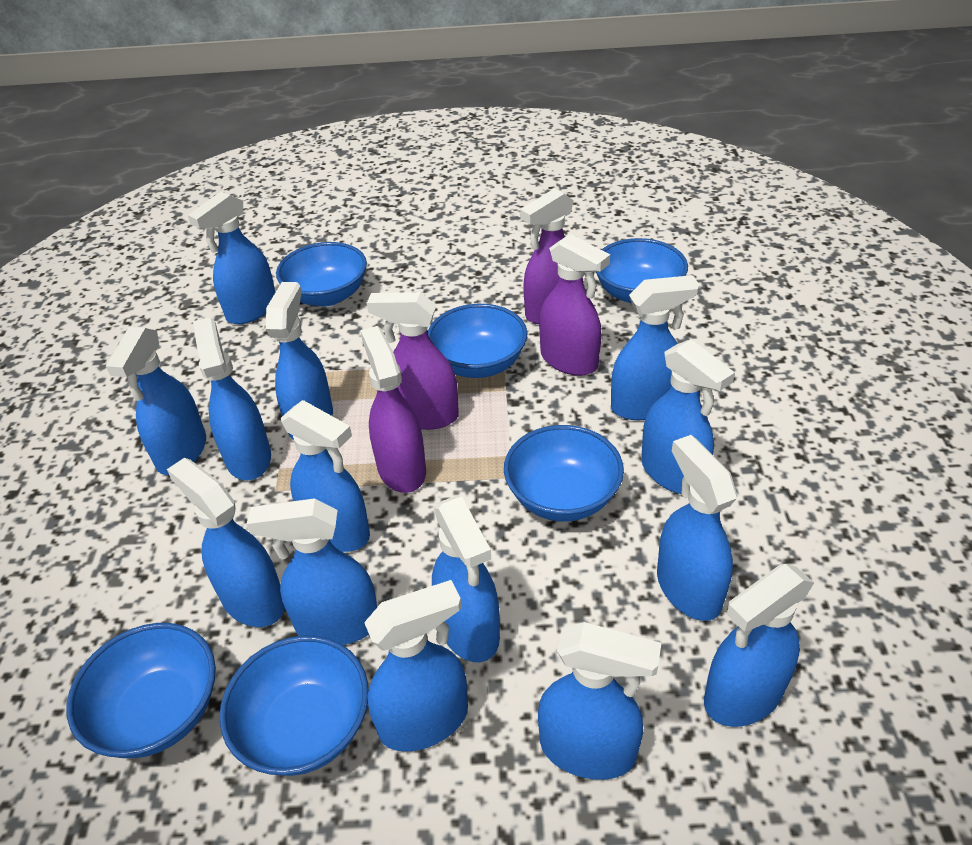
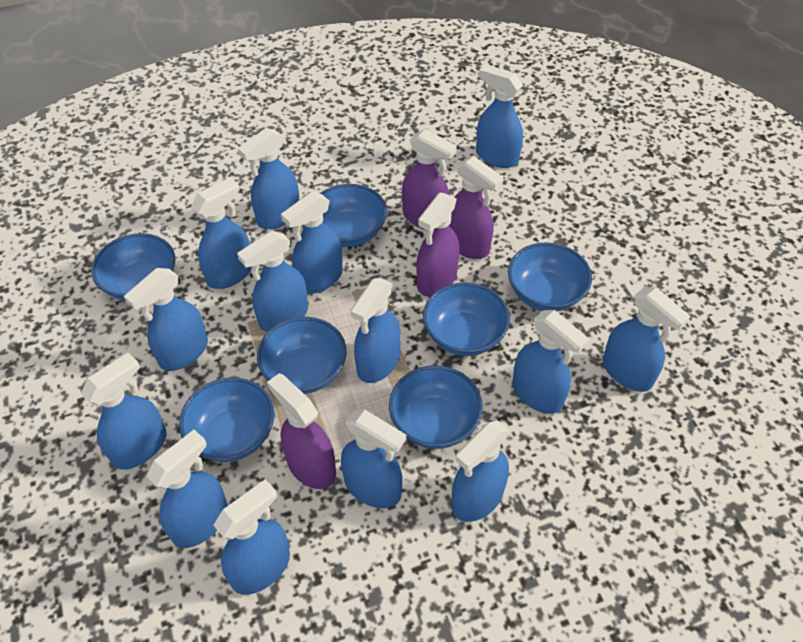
blue bowl: [66,623,216,758] [219,636,369,776] [276,242,367,306] [428,304,527,378] [504,425,624,522] [596,238,688,304] = 6 -> [91,233,175,301] [179,377,274,462] [257,317,347,394] [319,184,387,247] [389,365,483,449] [423,282,510,356] [508,242,592,311] = 7

